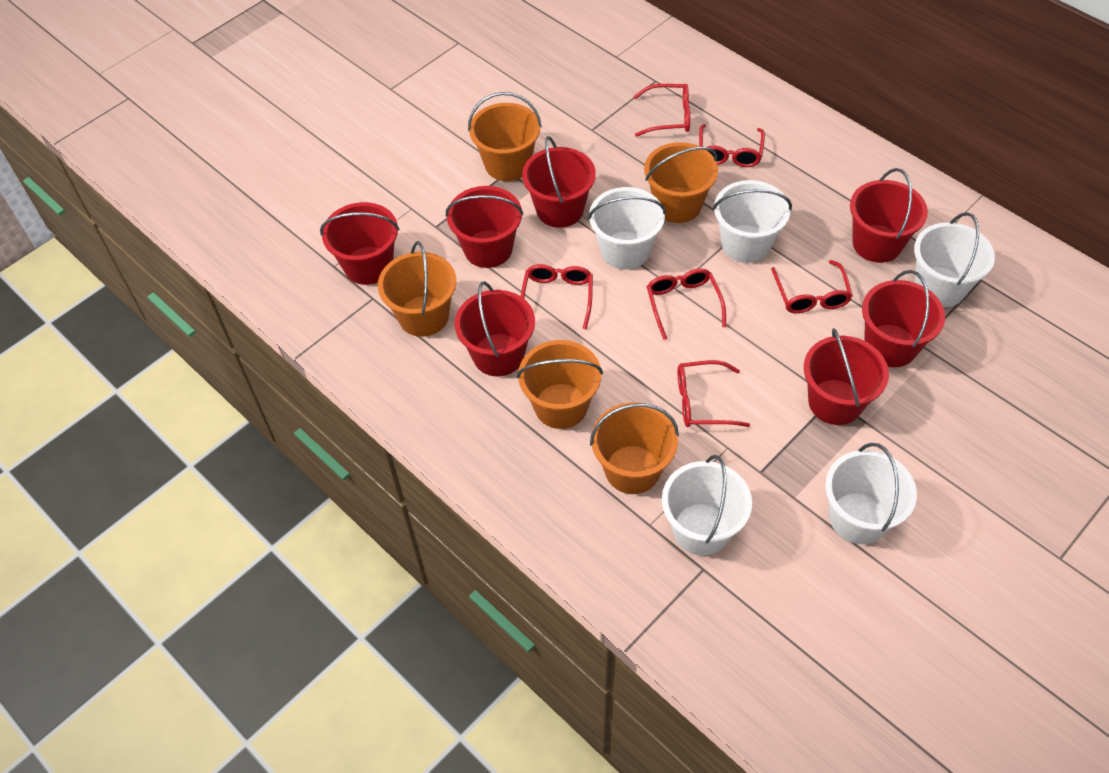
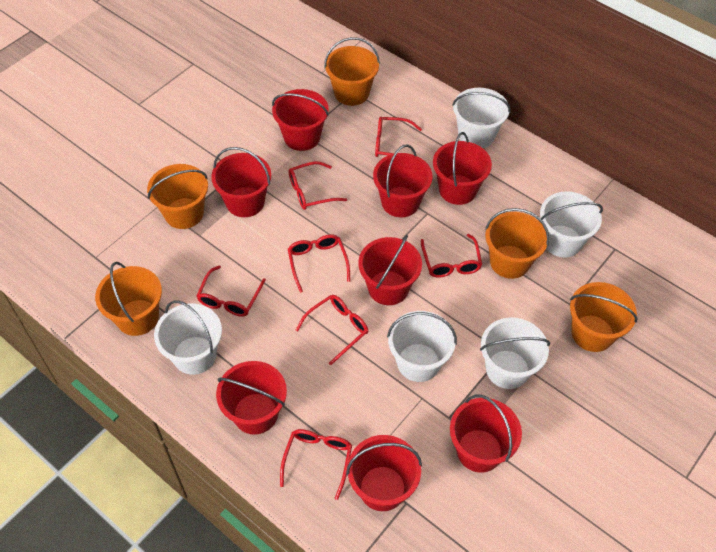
red bucket: [320,202,399,285] [446,186,524,268] [455,281,535,376] [522,136,596,228] [804,328,889,425] [850,168,928,263] [862,270,945,367] = 7 -> [211,147,271,217] [216,361,287,435] [272,89,329,151] [346,435,422,511] [358,235,422,305] [373,145,433,217] [433,132,492,205] [450,394,522,473] = 8
red glasses: [521,264,593,329] [633,84,690,137] [646,268,726,340] [678,360,750,427] [699,124,765,167] [771,260,853,314] = 6 -> [197,266,266,317] [280,429,352,500] [288,234,350,293] [289,161,347,210] [295,295,368,365] [375,117,422,157] [421,234,482,278] = 7

